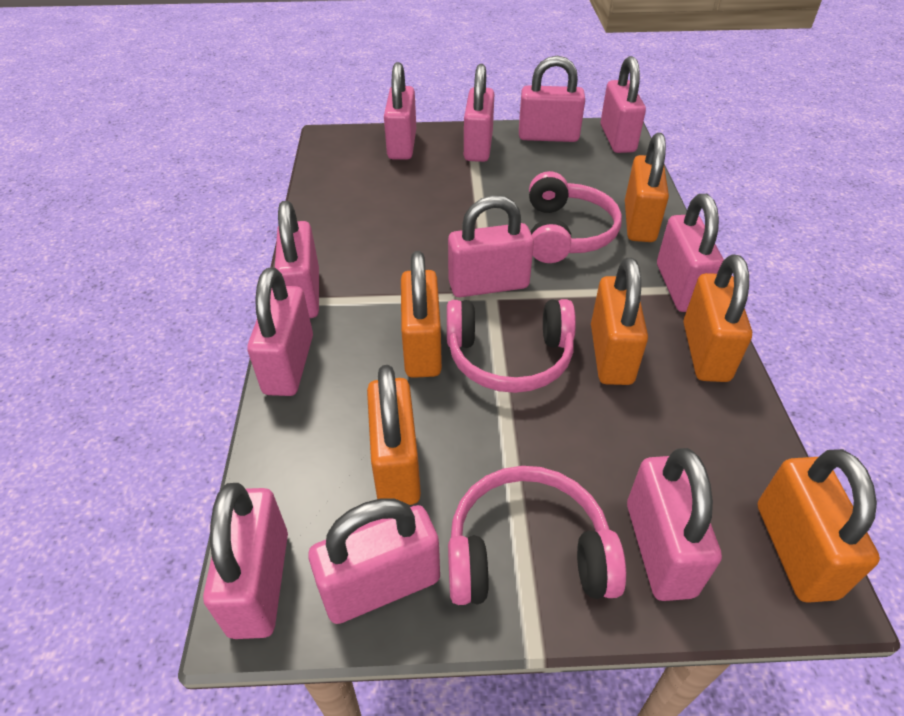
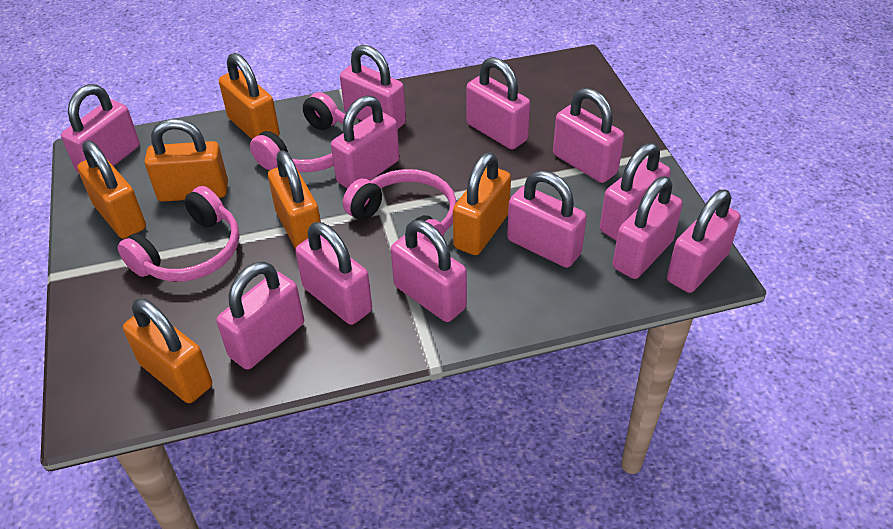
pink padlock: [203,483,288,639] [247,267,313,396] [275,201,319,318] [308,498,440,624] [384,62,416,160] [448,195,534,297] [464,64,494,162] [519,56,585,142] [600,56,646,153] [627,448,722,601] [657,194,724,312] = 11 -> [61,84,140,175] [217,261,304,370] [295,222,372,325] [331,95,400,189] [340,45,406,129] [391,220,467,322] [466,57,530,150] [507,171,587,268] [553,88,624,183] [600,143,671,241] [612,176,683,279] [667,190,740,293] = 12

